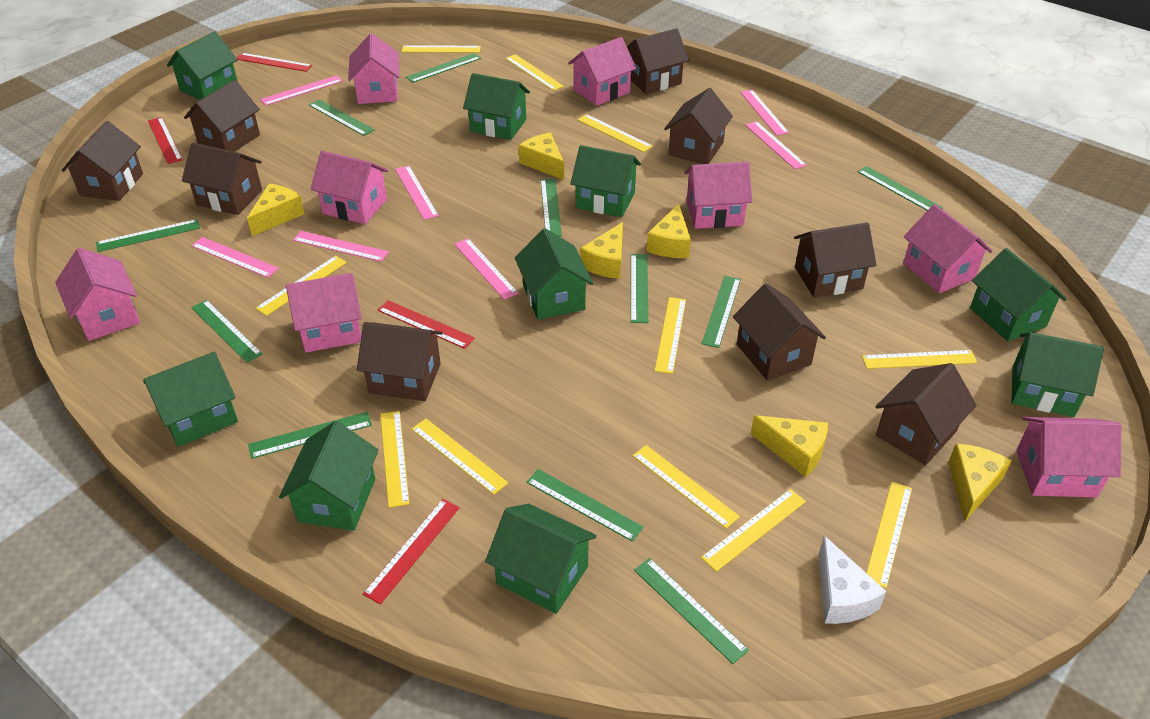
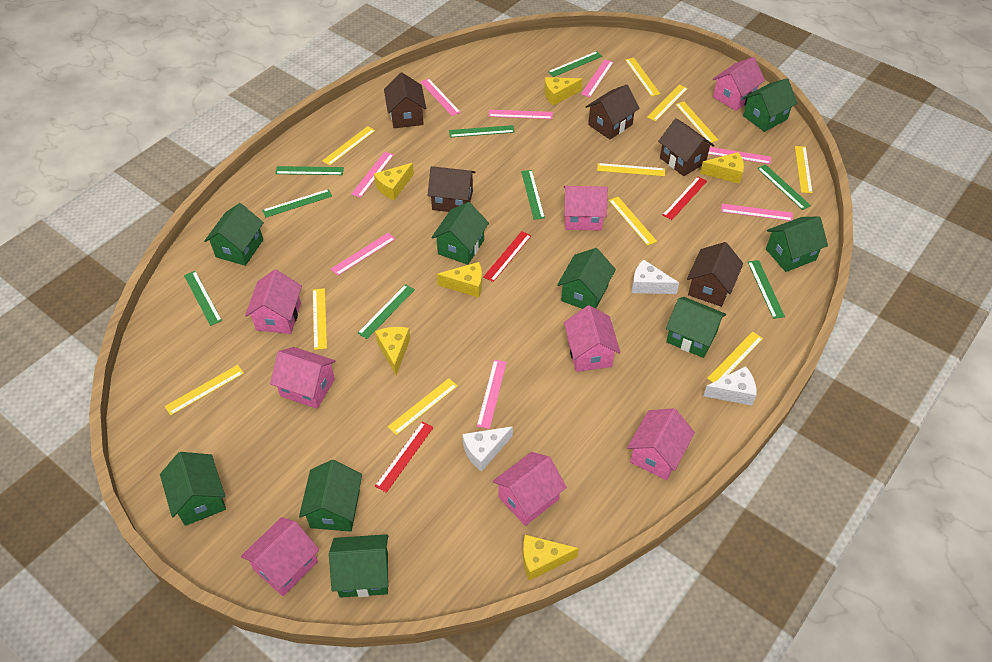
brown house: [62,121,143,201] [182,143,262,215] [184,80,260,152] [357,322,443,401] [627,28,689,94] [664,88,733,164] [733,283,826,381] [794,222,876,298] [875,363,977,465] = 9 -> [384,73,426,128] [428,166,476,212] [586,84,640,139] [658,118,715,176] [687,242,743,307] = 5
green ruler: [96,219,200,252] [191,300,263,363] [248,412,372,459] [309,99,375,136] [406,53,481,83] [526,469,644,542] [541,179,562,236] [631,254,648,323] [634,558,749,664] [702,276,741,348] [857,166,943,211] = 11 -> [184,271,222,326] [262,189,332,218] [275,166,344,175] [357,284,415,339] [449,125,515,137] [521,170,545,220] [548,51,602,77] [748,260,785,319] [757,164,811,210] = 9
pink ruler: [191,237,279,278] [260,75,343,106] [293,231,389,262] [395,166,439,220] [454,238,519,299] [740,90,789,136] [745,121,807,169] = 7 -> [331,233,395,276] [351,152,394,198] [421,78,461,116] [477,360,507,429] [489,110,553,119] [581,59,613,97] [708,147,771,164] [721,204,793,221] = 8
red ruler: [148,117,183,164] [237,53,312,72] [363,499,460,604] [378,300,475,349] = 4 -> [375,422,434,493] [484,231,531,282] [662,177,707,220] = 3
white cheese: [819,536,886,624] = 1 -> [462,426,513,472] [632,259,679,294] [703,366,757,405] = 3

